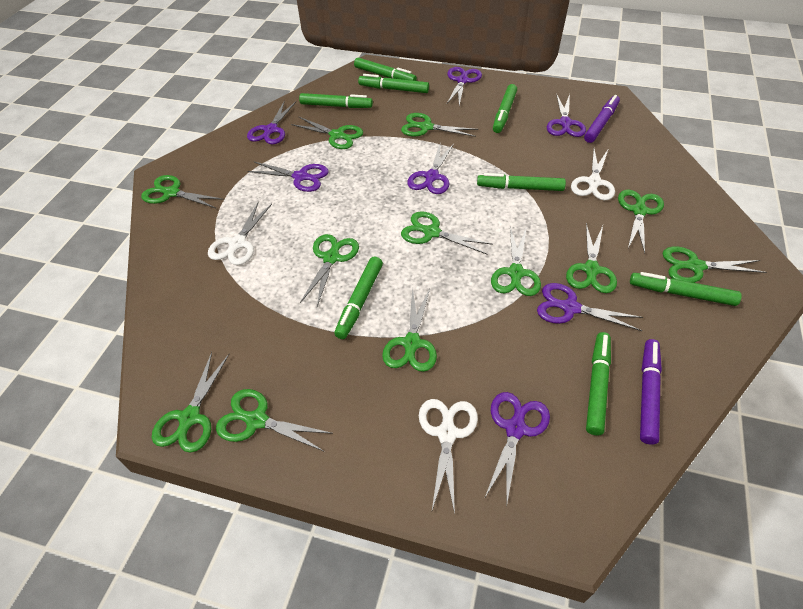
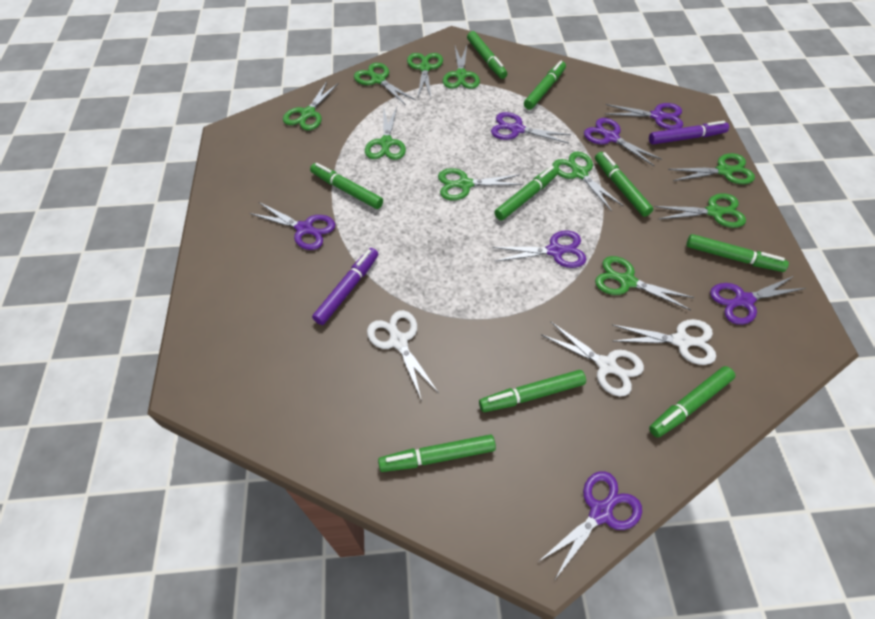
green marker: [299,93,373,108] [334,257,383,339] [354,58,417,81] [358,74,429,93] [477,173,566,191] [493,84,517,133] [586,332,611,435] [630,272,742,306] = 8 -> [310,163,383,209] [378,434,496,472] [467,31,507,79] [479,370,586,412] [494,166,559,220] [524,60,566,110] [595,152,653,217] [649,366,735,438] [686,234,789,272] = 9
green scissors: [141,175,225,208] [152,352,229,453] [216,389,333,452] [291,116,363,149] [300,234,359,306] [382,288,437,372] [401,113,478,137] [401,212,493,254] [491,227,541,296] [566,223,617,293] [618,189,664,253] [663,246,767,283] = 12 -> [283,81,339,130] [354,63,416,105] [365,107,406,160] [407,53,443,97] [438,168,523,201] [443,46,480,89] [552,152,623,212] [595,256,695,310] [654,193,746,228] [668,153,755,184] = 10

